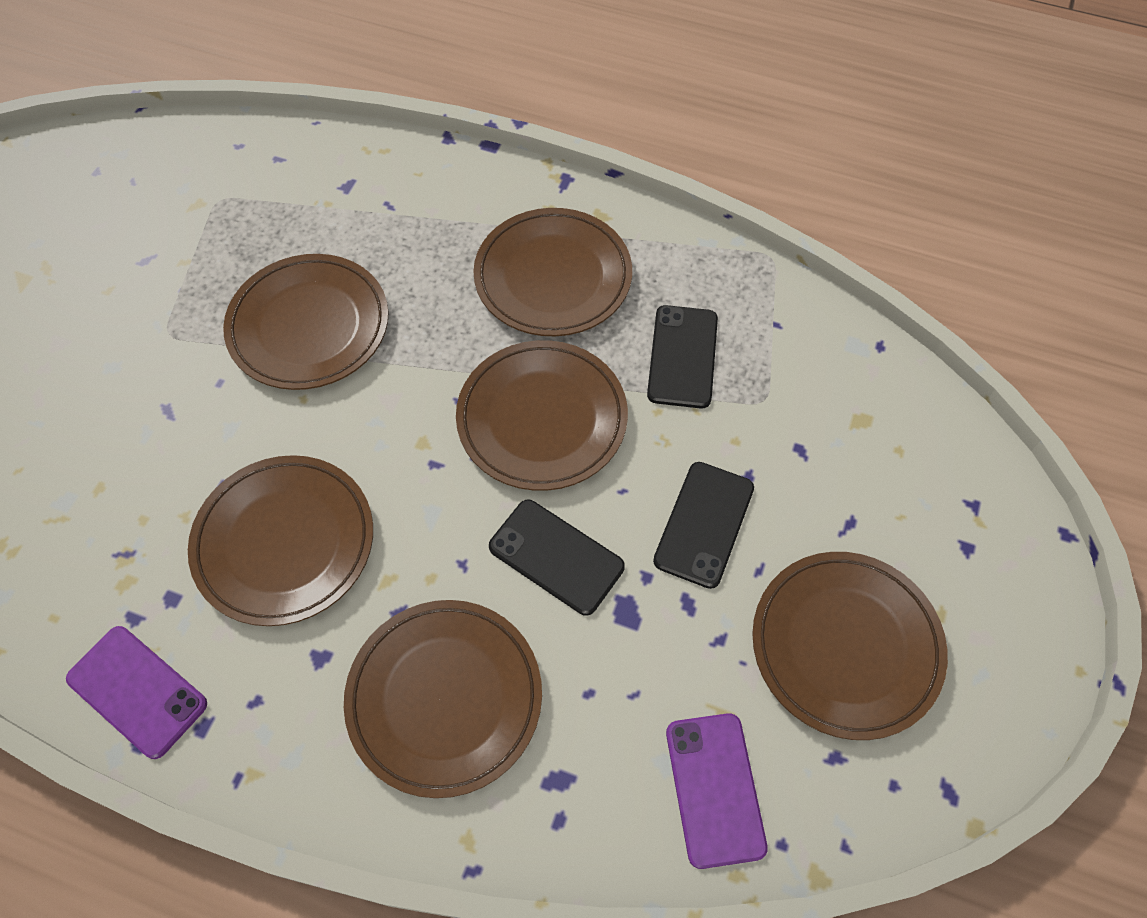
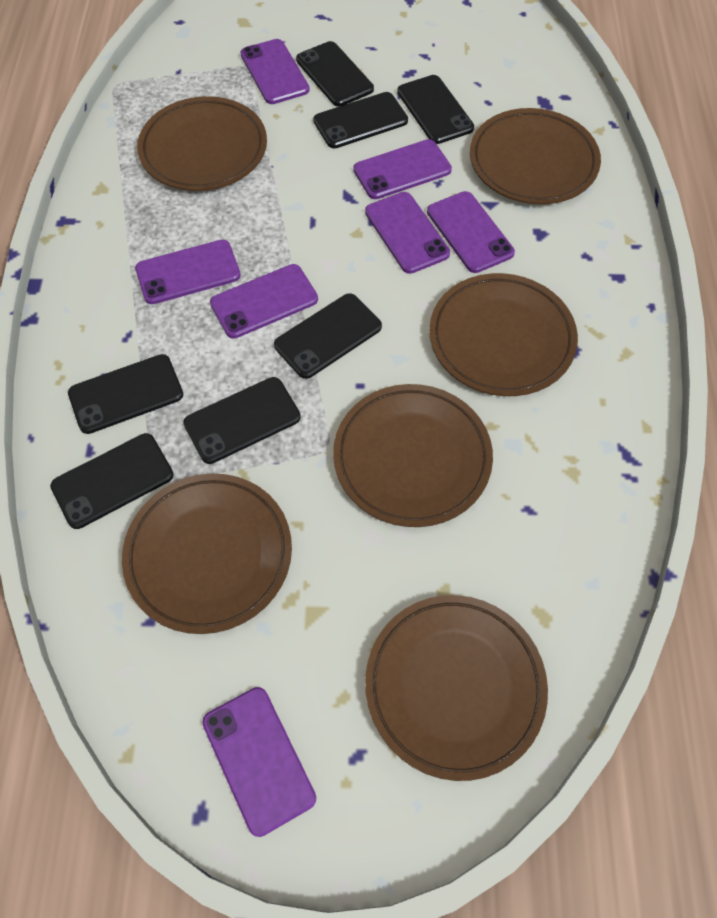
black phone: [489,500,625,616] [647,305,718,409] [653,462,754,589] = 3 -> [50,433,174,529] [68,354,183,434] [183,377,301,464] [274,293,382,379] [296,41,374,107] [313,92,408,148] [397,75,474,144] = 7
purple phone: [66,626,207,759] [666,713,768,869] = 2 -> [135,240,241,304] [202,687,316,837] [210,264,318,339] [240,39,310,104] [353,139,452,199] [365,192,450,274] [427,191,515,273] = 7

